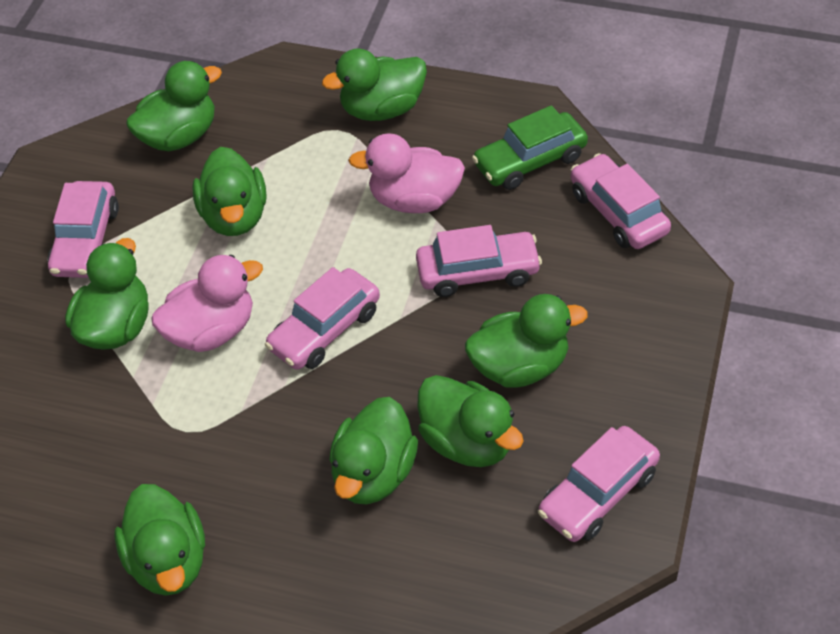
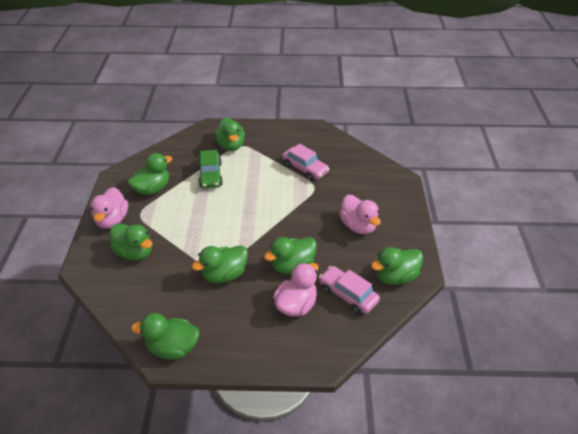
green duck: [65,238,148,350] [115,484,205,596] [126,61,222,151] [192,147,266,236] [322,49,427,121] [329,397,418,505] [417,375,524,467] [465,294,588,388] = 8 -> [110,223,152,260] [128,153,172,195] [131,313,200,360] [192,245,248,283] [214,117,245,151] [264,237,317,274] [371,247,423,285] = 7
pink car: [48,181,119,278] [265,267,380,370] [416,225,542,297] [538,426,660,542] [571,153,671,249] = 5 -> [282,144,329,181] [319,266,380,314] = 2
pink duck: [151,255,263,352] [348,133,465,213] = 2 -> [90,187,128,229] [273,263,319,317] [339,195,381,234] = 3

